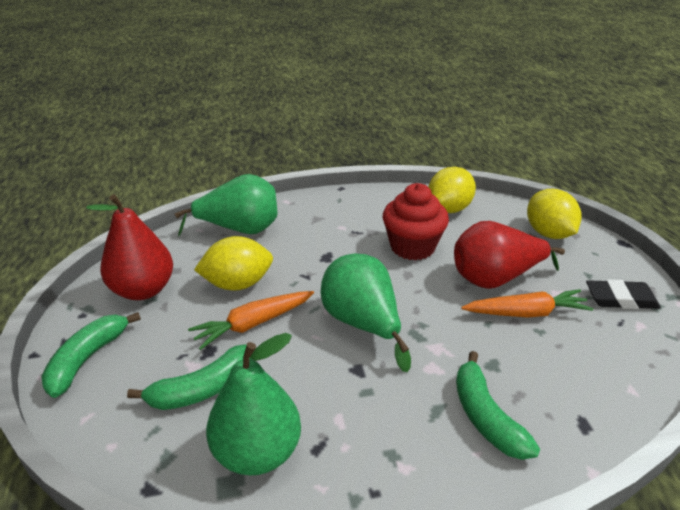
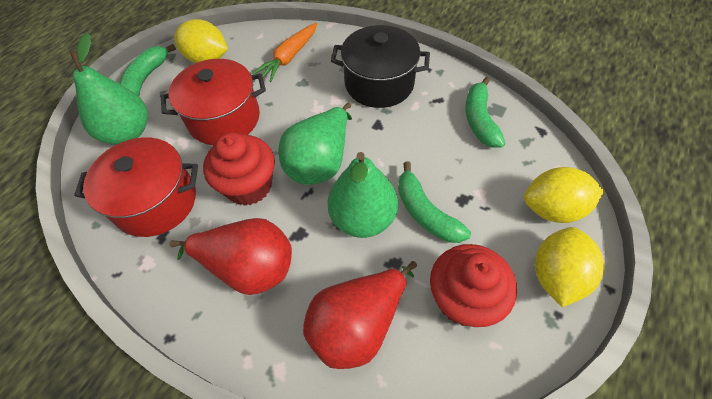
black eraser: [586,279,661,309] = 1 -> none = 0
black pot: none = 0 -> [330,25,430,108] = 1
orange carrot: [188,291,314,350] [461,289,593,318] = 2 -> [252,23,318,82] = 1
red cupcake: [383,183,449,260] = 1 -> [203,132,275,206] [430,244,517,327] = 2
red pot: none = 0 -> [74,137,198,237] [161,59,266,145] = 2

